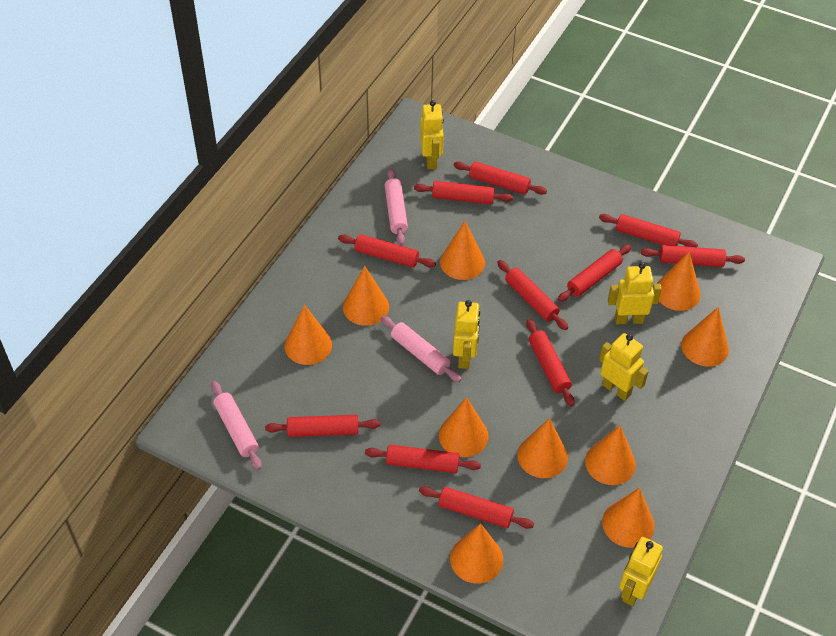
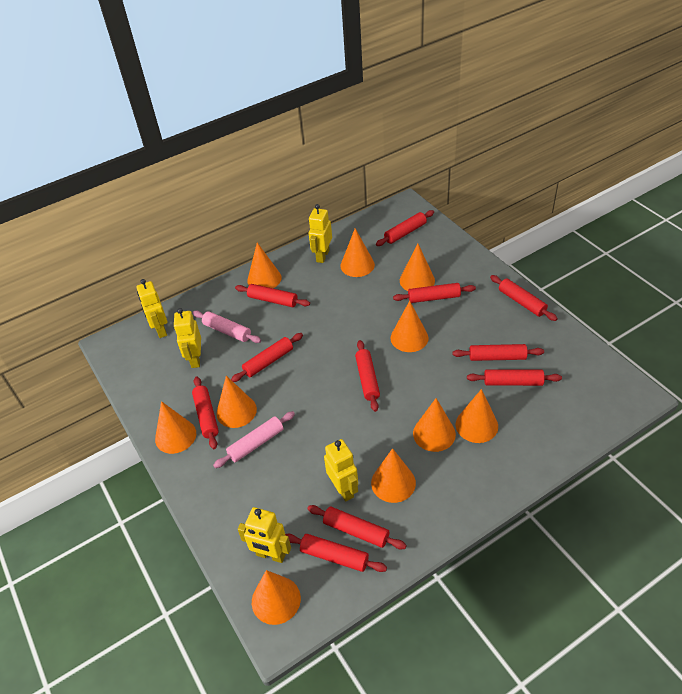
pink rolling pin: [211,381,262,470] [381,316,462,382] [385,169,408,245] = 3 -> [193,311,261,343] [213,411,295,468] = 2

